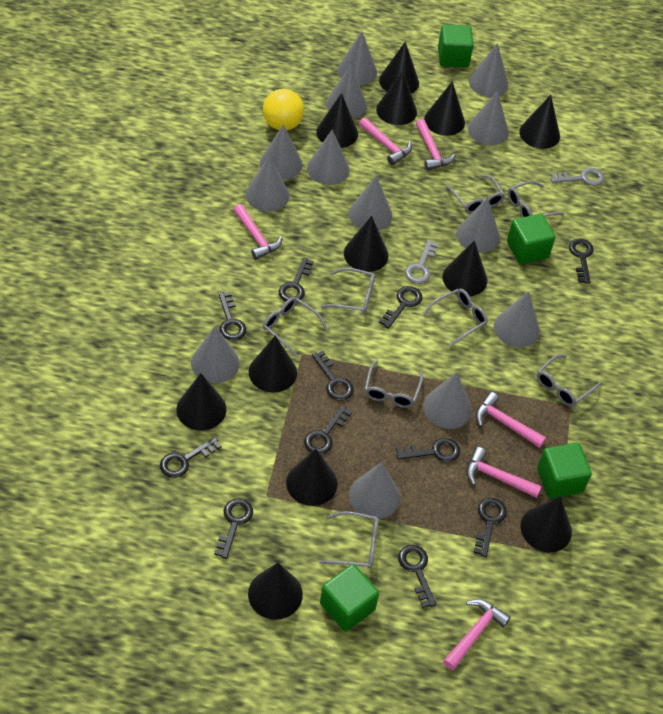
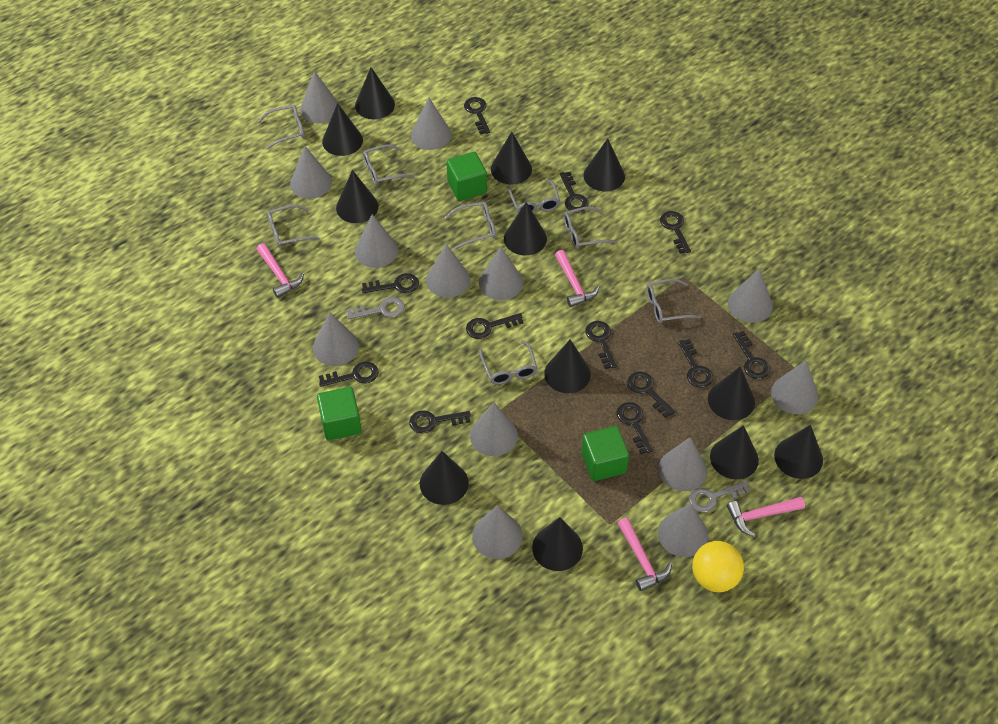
black key: [160,437,221,478] [214,498,253,559] [219,292,246,341] [279,258,314,301] [304,405,352,455] [312,351,354,401] [379,286,423,329] [396,438,460,462] [398,545,436,608] [474,498,507,557] [569,238,594,284] = 11 -> [319,361,379,387] [362,273,419,293] [409,410,471,434] [464,97,490,134] [466,313,524,339] [560,172,589,213] [585,321,617,369] [617,402,653,454] [627,372,675,418] [660,211,691,254] [678,339,713,388] [733,331,770,379] = 12
green cube: [320,564,379,632] [438,24,473,67] [507,214,555,264] [537,443,592,499] = 4 -> [317,387,362,441] [447,152,487,201] [581,426,629,481] = 3
pink hammer: [233,204,283,260] [359,117,412,165] [416,119,456,170] [443,599,511,670] [466,447,542,498] [475,392,546,448] = 6 -> [256,243,304,298] [555,250,599,307] [617,518,672,591] [727,497,805,537] = 4

